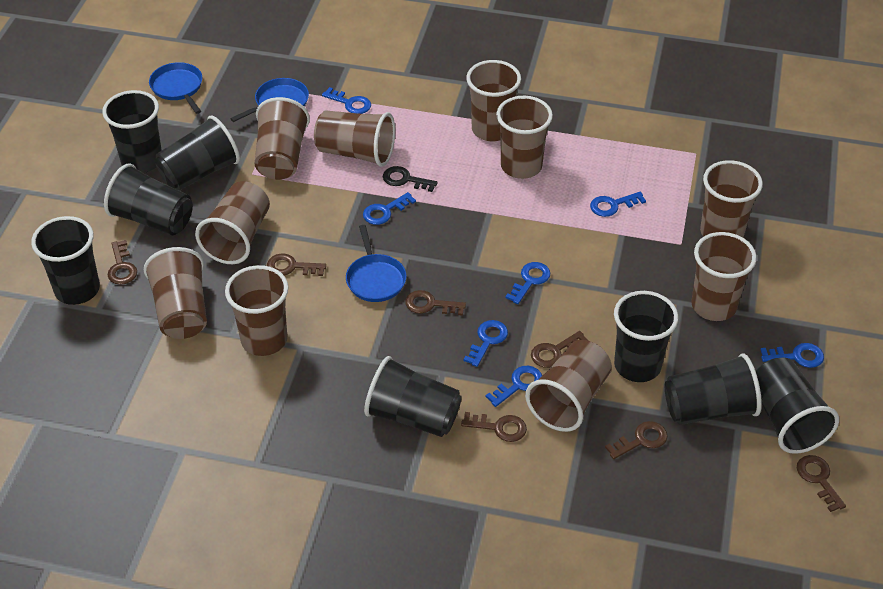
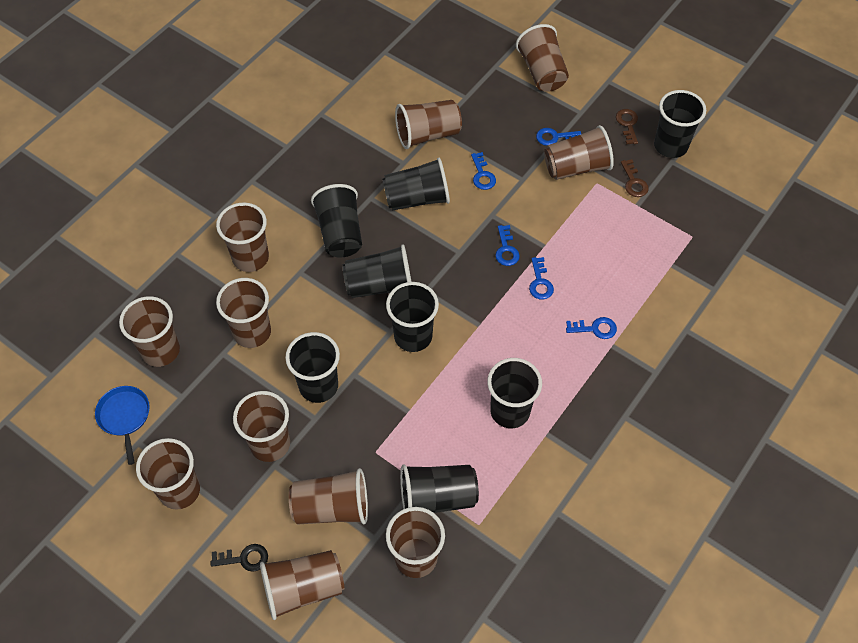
blue key: [322,87,371,114] [363,192,416,225] [464,320,508,367] [486,366,542,407] [505,262,550,304] [590,192,646,217] [761,343,824,368] = 7 -> [471,152,496,190] [495,225,520,266] [529,257,554,300] [536,128,581,146] [566,317,617,339] = 5
blue pan: [149,62,202,114] [230,78,309,122] [346,225,406,302] = 3 -> [95,386,150,465] = 1
brown cup: [144,247,207,339] [195,181,270,264] [225,265,289,356] [255,97,310,180] [314,111,395,167] [466,60,521,141] [496,96,553,179] [525,340,612,432] [691,232,757,321] [700,160,763,237] = 10 -> [119,296,180,367] [136,438,200,510] [216,202,269,272] [216,278,271,348] [233,391,290,462] [260,550,344,620] [289,468,368,525] [386,507,445,578] [395,100,462,149] [516,24,569,92] [544,125,614,180] = 11
brown key: [108,240,137,285] [267,254,326,276] [405,290,466,316] [461,412,527,442] [531,331,589,368] [605,421,668,459] [797,455,846,512] = 7 -> [616,109,638,145] [621,159,649,197] = 2

